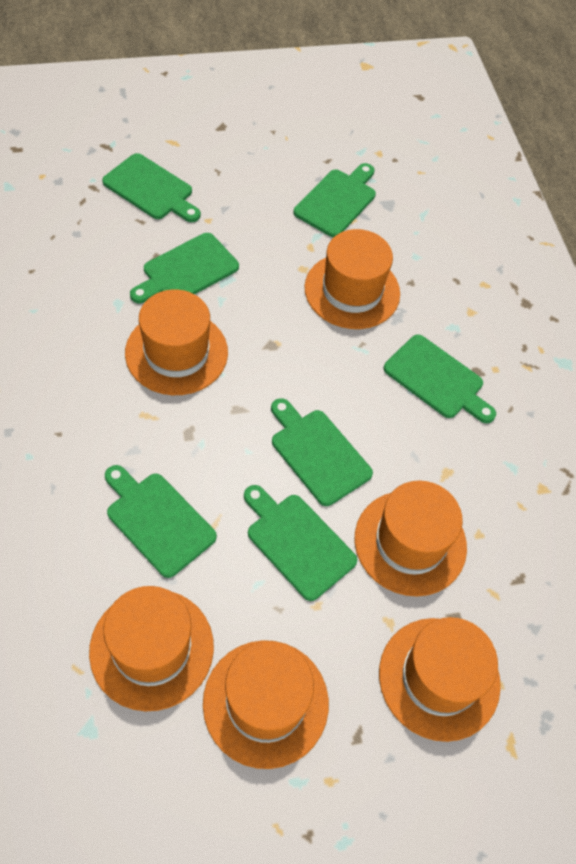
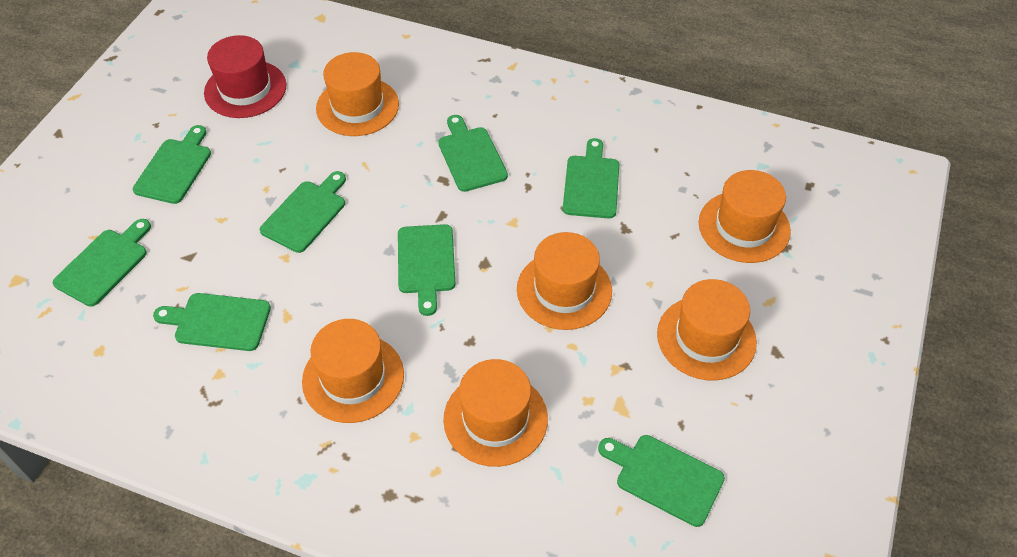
green cutting board: [102,153,201,222] [105,465,217,578] [130,233,239,303] [244,485,357,601] [271,398,373,506] [293,163,376,237] [384,334,496,423] = 7 -> [52,219,151,307] [132,125,211,204] [153,293,271,351] [260,171,346,253] [398,224,455,316] [438,115,508,192] [563,138,619,219] [598,435,725,527] = 8
red hat: none = 0 -> [204,35,286,118] = 1

